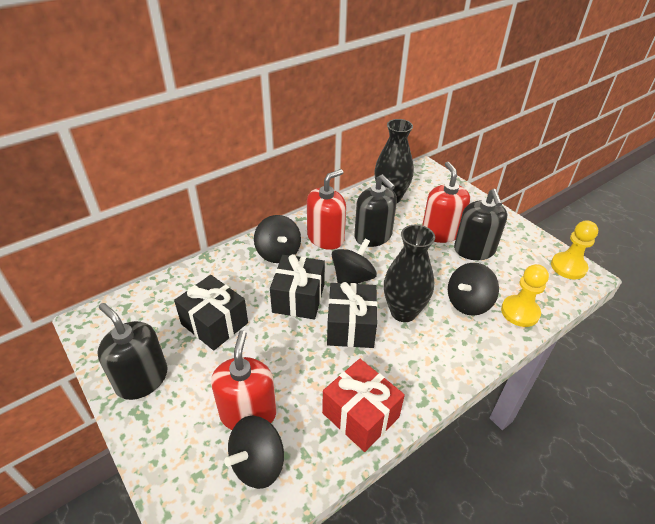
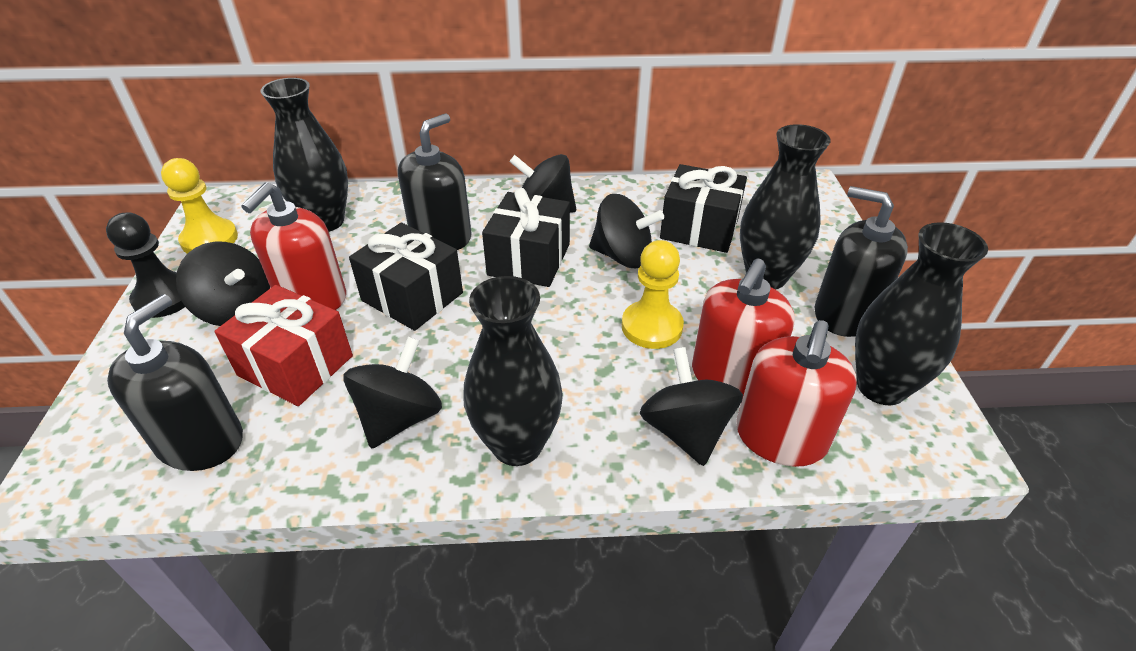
black pawn: none = 0 -> [106,213,185,318] = 1
black spinning top: [224,416,284,489] [254,215,301,263] [332,238,377,284] [448,263,499,316] = 4 -> [176,242,270,326] [344,337,442,449] [509,154,576,212] [589,194,664,268] [640,347,743,466] = 5
black vase: [374,119,414,203] [384,225,435,322] = 2 -> [260,78,348,232] [463,276,563,466] [740,124,831,289] [855,222,988,405] = 4

